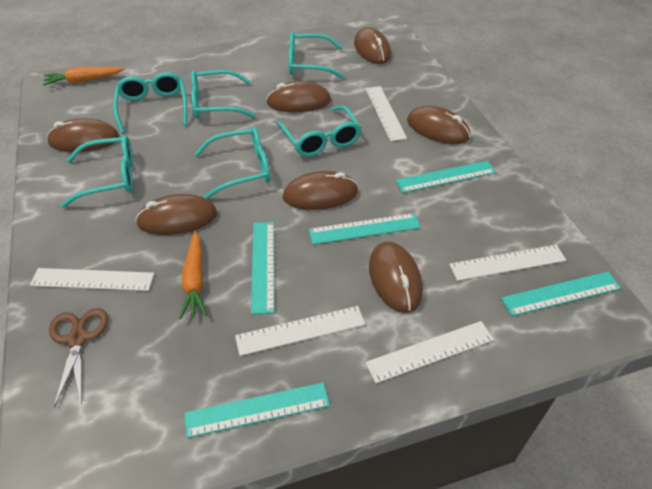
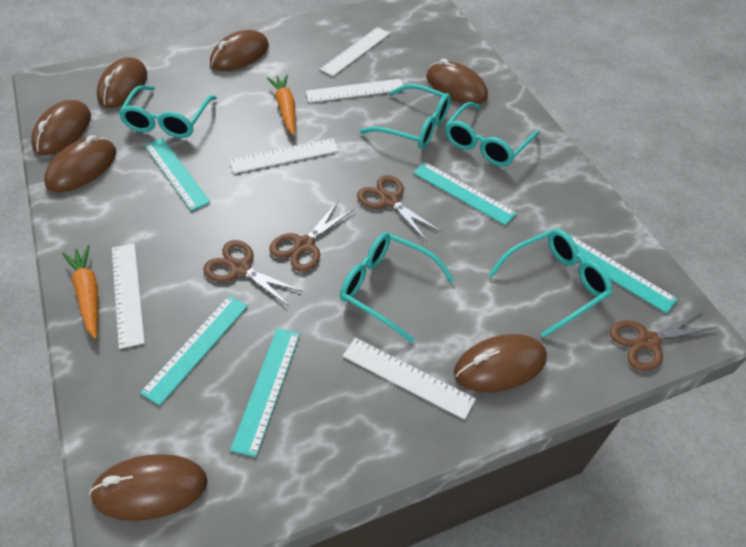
brown scissors: [49,308,108,408] = 1 -> [203,240,303,306] [269,201,355,272] [357,175,442,242] [610,310,717,371] = 4
turquoise glasses: [61,135,133,208] [113,72,187,134] [191,70,256,119] [194,127,270,199] [276,105,362,157] [289,32,344,79] = 6 -> [118,85,217,138] [340,232,455,343] [360,84,451,149] [445,102,540,167] [488,229,613,338] = 5

